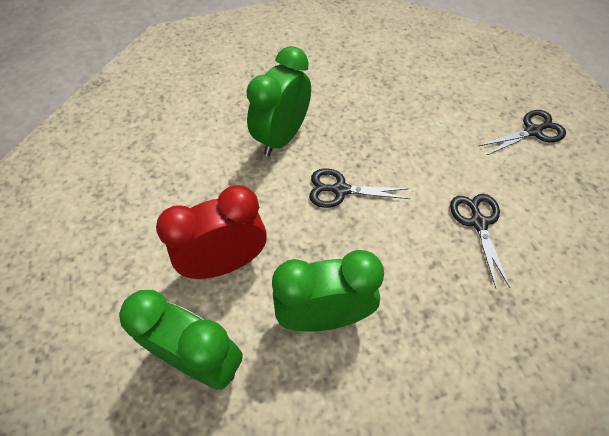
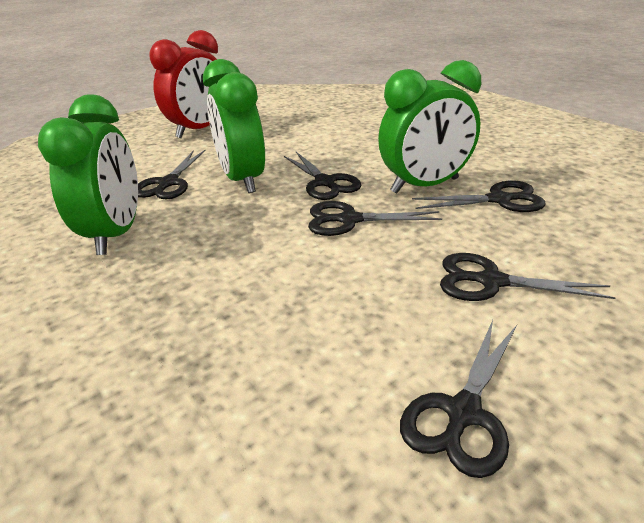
black scissors: [309,168,410,208] [450,194,510,288] [479,110,566,155] = 3 -> [138,150,206,199] [284,152,361,200] [308,201,442,236] [400,320,517,478] [412,181,546,212] [440,253,616,301] = 6

